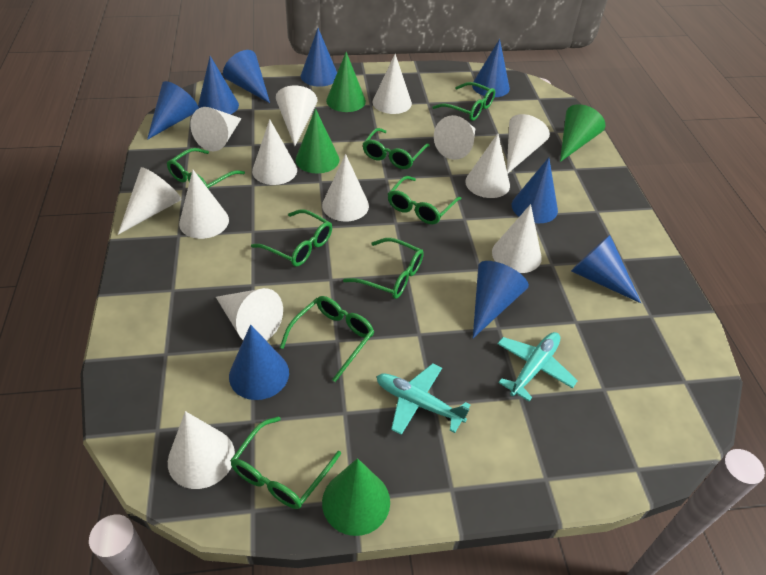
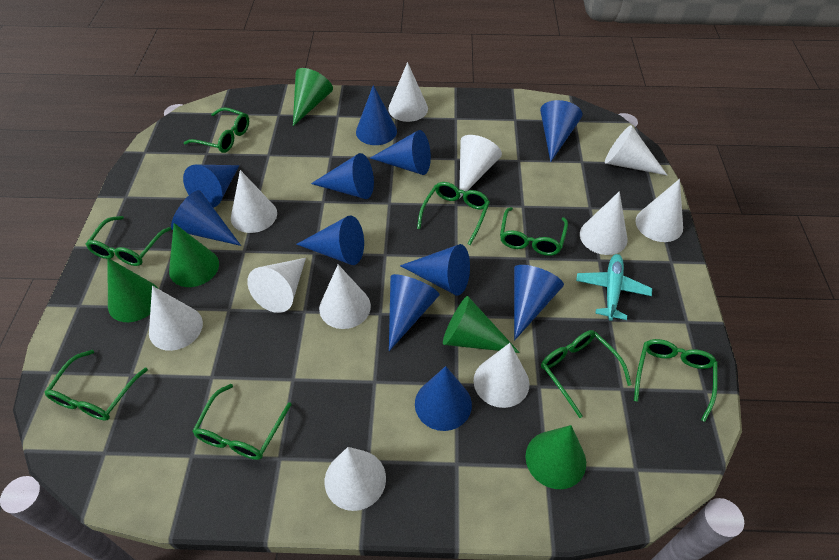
blue cone: [147,81,199,140] [198,56,239,115] [223,50,270,103] [229,324,289,400] [301,28,337,87] [472,39,510,97] [473,261,529,338] [512,157,558,223] [571,235,641,303] = 9 -> [171,190,241,246] [183,165,239,208] [296,215,364,265] [311,153,374,199] [356,85,397,145] [370,130,431,175] [389,274,440,351] [400,244,470,296] [415,366,472,431] [514,265,564,341] [540,100,583,162] = 11
green cone: [296,109,339,174] [322,458,390,536] [326,52,366,112] [560,104,605,162] = 4 -> [107,258,158,322] [169,223,219,287] [293,68,333,126] [443,296,520,353] [525,425,586,489] = 5
turquoise plane: [376,363,470,435] [497,332,578,401] = 2 -> [576,254,652,321] = 1
white cone: [118,167,181,235] [168,411,235,489] [179,170,229,239] [190,107,242,151] [216,288,283,341] [252,119,297,185] [276,85,317,146] [322,154,369,221] [373,54,412,114] [434,115,475,160] [465,133,510,198] [492,204,542,273] [507,114,550,174] = 13 -> [149,286,203,351] [231,170,277,233] [247,258,306,313] [319,265,371,329] [325,447,386,511] [388,62,428,122] [459,135,502,199] [473,343,529,408] [580,191,628,255] [605,125,667,175] [636,179,683,242] = 11

